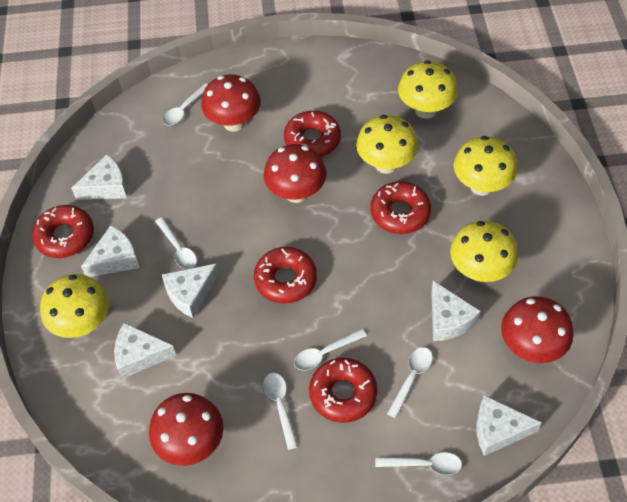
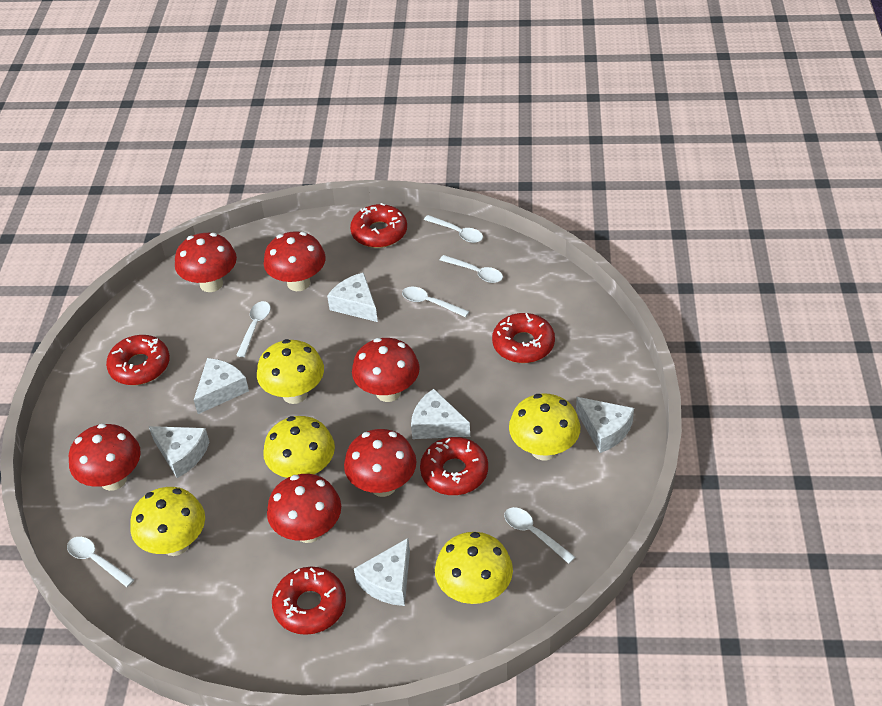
red mushroom: [149,393,223,466] [201,75,261,132] [264,144,327,203] [501,296,574,363] = 4 -> [69,423,141,491] [175,233,237,292] [264,231,326,291] [267,474,341,543] [344,429,417,497] [352,338,420,402] = 6

